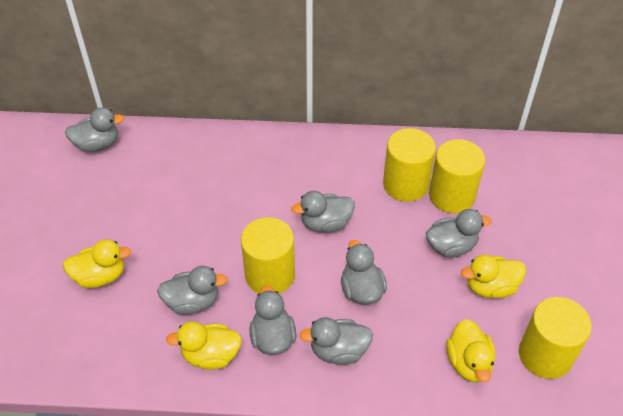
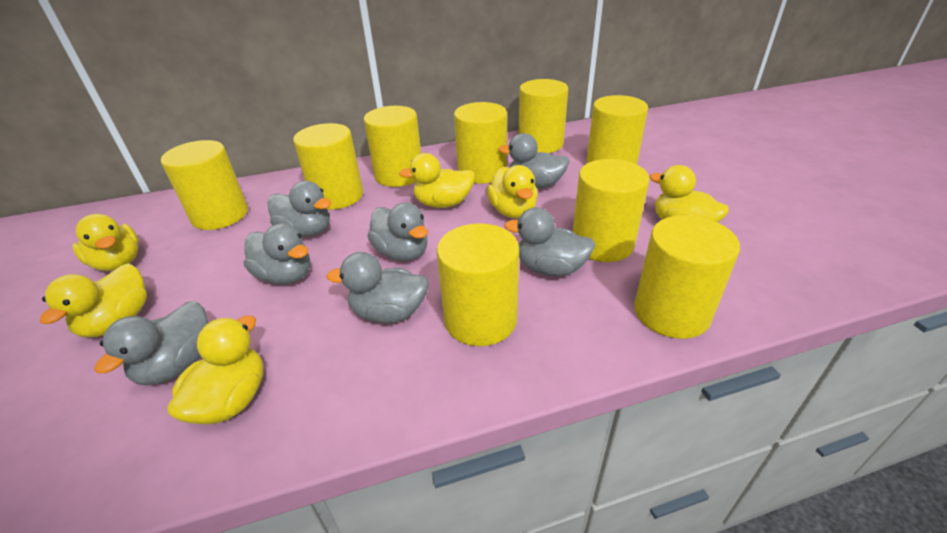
yellow cylinder: [241,217,295,294] [383,128,436,202] [429,139,485,213] [519,297,592,379] = 4 -> [161,140,248,230] [293,123,363,210] [364,106,421,187] [437,223,519,346] [454,102,507,184] [519,79,568,153] [572,159,649,262] [586,95,648,164] [634,215,740,339] = 9
yellow duck: [63,239,131,288] [166,321,242,370] [446,319,496,382] [461,254,526,298] = 4 -> [39,263,147,337] [72,214,139,271] [167,316,263,425] [399,153,475,208] [487,165,538,218] [650,165,729,222] = 6

